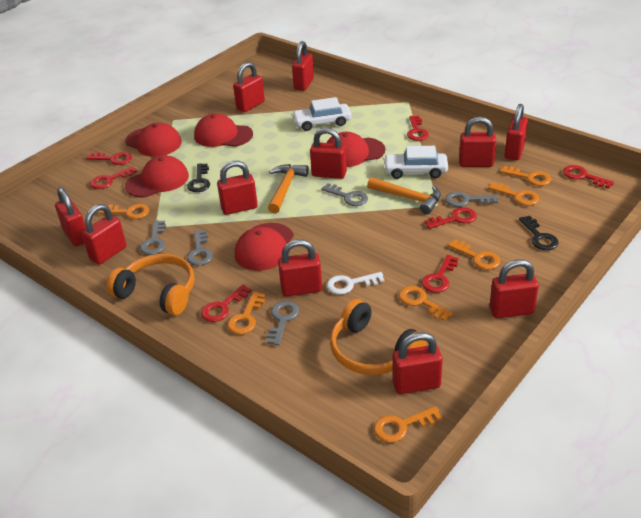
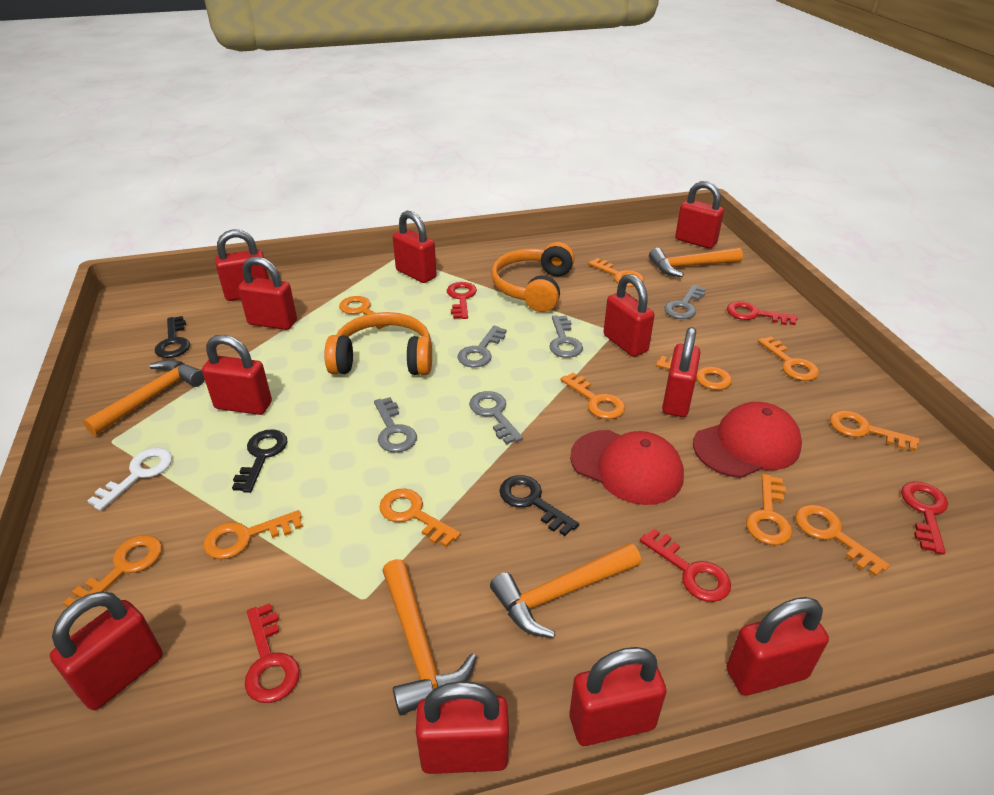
black key: [187,163,210,192] [519,216,559,250] = 2 -> [155,316,190,358] [232,429,288,493] [499,475,579,536] = 3
orange hammer: [268,164,309,213] [367,177,441,214] = 2 -> [83,359,205,436] [382,559,477,716] [490,543,641,638] [649,248,743,277] = 4
orange key: [98,204,149,219] [227,292,265,334] [374,406,442,443] [399,286,453,321] [448,239,500,270] [488,182,539,206] [500,166,551,186] = 7 -> [63,535,162,607] [204,510,303,559] [339,296,389,329] [379,488,461,547] [560,373,625,419] [588,258,644,287] [656,356,732,390] [746,474,792,545] [758,336,819,381] [795,504,890,577] [830,410,919,451] = 11
red cap: [125,123,182,157] [125,155,189,197] [194,113,253,147] [235,223,294,271] [326,132,385,167] = 5 -> [570,430,684,505] [693,402,802,478] = 2
red key: [86,152,132,165] [90,166,137,189] [201,284,252,322] [407,116,429,141] [422,255,458,293] [425,207,477,229] [563,165,614,188] = 7 -> [245,603,300,703] [447,282,477,319] [640,529,731,602] [727,301,797,325] [901,482,948,555] = 5
white car: [292,97,351,131] [383,146,448,179] = 2 -> none = 0

